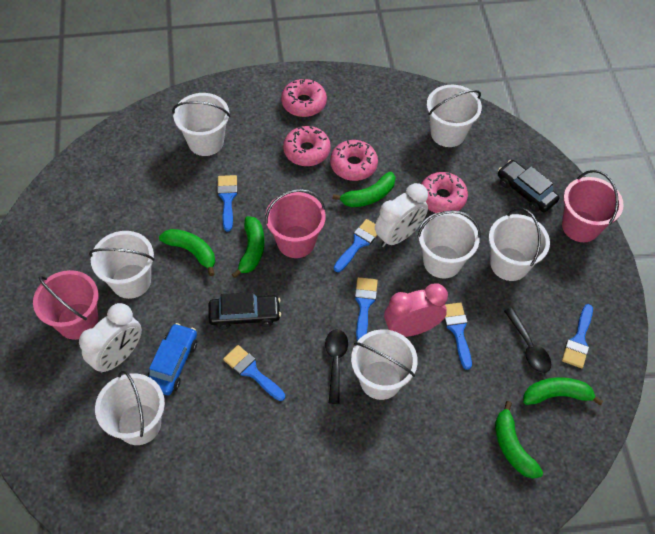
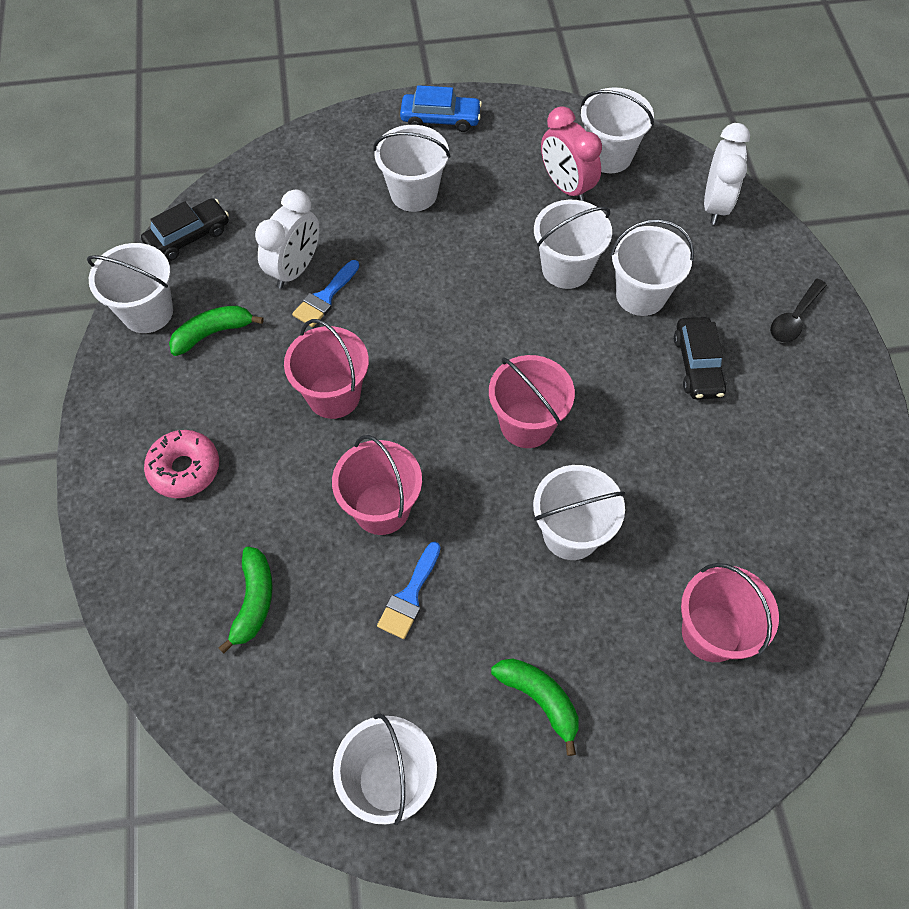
black spoon: [325,329,348,404] [504,308,551,373] = 2 -> [770,279,827,343] = 1
blue brush: [217,175,238,231] [223,345,285,401] [334,219,377,272] [355,277,378,341] [444,302,472,370] [562,304,593,368] = 6 -> [292,260,359,327] [377,542,441,639] = 2
green banana: [159,229,215,276] [232,216,265,278] [332,172,395,207] [495,401,543,479] [523,377,603,406] = 5 -> [169,306,264,356] [218,547,273,654] [491,659,579,756] = 3
pink bucket: [33,270,99,340] [265,189,326,258] [562,170,624,242] = 3 -> [284,319,369,419] [332,435,422,535] [489,355,575,448] [681,563,779,662] = 4
pink donut: [281,79,327,117] [283,126,331,166] [330,140,378,181] [421,172,468,213] = 4 -> [144,430,219,498] = 1

